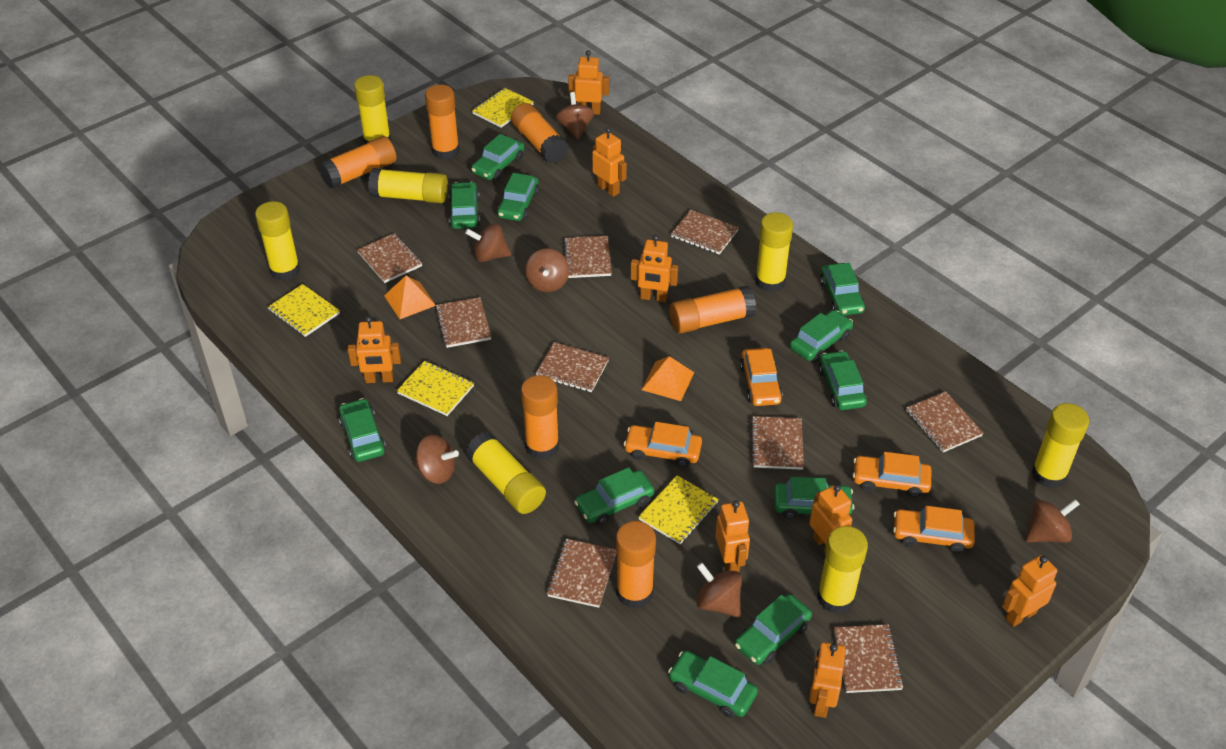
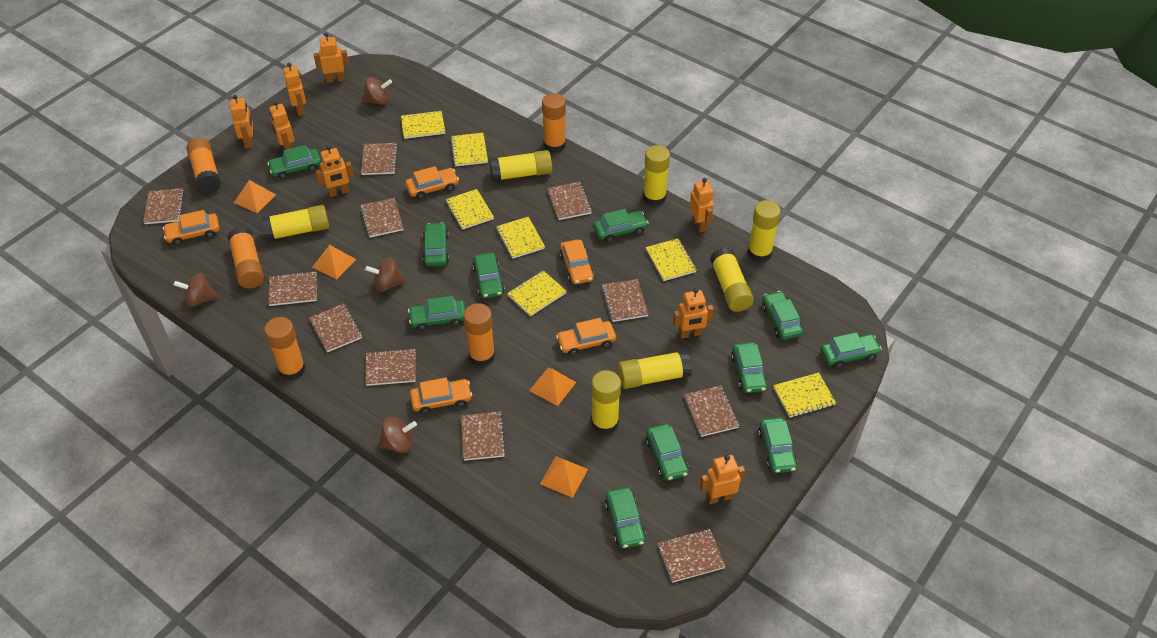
brown notebook: [357,233,422,283] [435,297,491,348] [535,342,609,392] [547,539,616,608] [563,236,612,278] [671,210,739,255] [751,416,804,470] [834,625,904,693] [906,391,983,452] = 9 -> [143,188,184,224] [268,271,317,306] [309,304,362,352] [360,198,403,238] [361,143,398,175] [365,349,416,386] [461,412,506,461] [547,182,592,220] [602,279,649,322] [658,529,726,583] [684,386,739,437] = 11
brown spinning top: [413,435,459,484] [465,223,511,262] [525,248,569,292] [556,92,594,139] [696,563,742,617] [1026,499,1080,543] = 6 -> [173,273,218,307] [362,77,392,105] [365,258,406,292] [378,417,417,453] = 4
orange car: [624,422,702,467] [740,348,783,406] [853,452,931,497] [893,506,975,553] = 4 -> [163,210,220,245] [405,166,459,199] [410,378,472,414] [556,318,616,356] [559,239,594,285] = 5
orange glue stick: [319,136,396,189] [425,85,459,160] [511,103,569,163] [521,375,559,459] [616,521,656,609] [670,286,756,334] = 6 -> [186,138,221,193] [228,227,264,288] [264,317,306,380] [463,303,495,367] [542,93,566,153] = 5
orange pyramid: [384,275,436,319] [642,356,694,401] = 2 -> [234,180,276,213] [312,245,356,280] [529,368,576,406] [540,456,588,498] = 4
yellow notebook: [268,284,340,337] [397,361,474,416] [472,88,534,128] [638,475,719,544] = 4 -> [401,111,445,139] [445,189,494,230] [450,133,488,166] [496,217,545,259] [507,270,567,317] [646,238,696,281] [773,373,836,418] = 7

